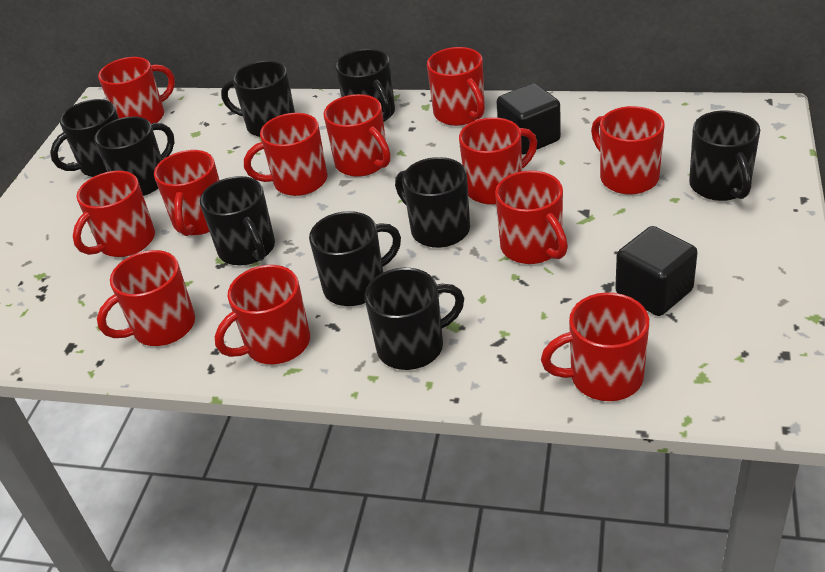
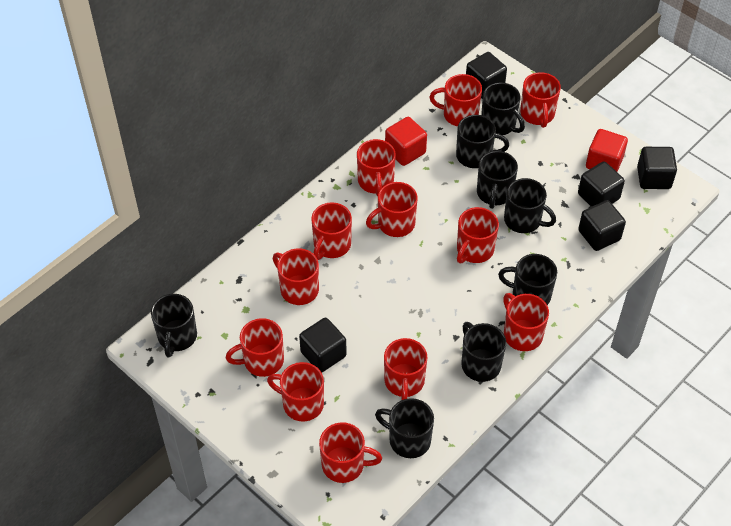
black cube: [497,83,561,155] [615,226,698,316] = 2 -> [299,318,347,372] [466,52,507,99] [578,161,625,207] [578,200,626,251] [637,147,677,189] = 5
black mug: [50,99,119,177] [94,116,174,196] [200,176,275,266] [221,61,295,137] [309,211,401,306] [335,49,395,122] [365,268,464,370] [395,157,470,248] [689,110,760,201] = 9 -> [151,294,197,358] [375,398,434,458] [456,115,509,168] [461,322,506,382] [477,151,518,209] [481,83,525,135] [498,254,557,305] [504,178,556,233] = 8
red cube: none = 0 -> [385,117,427,166] [586,129,628,172] = 2

